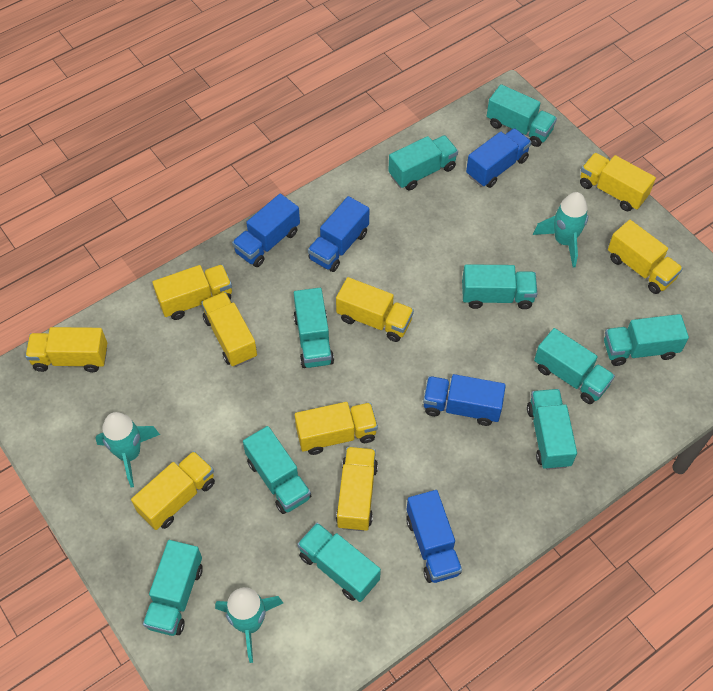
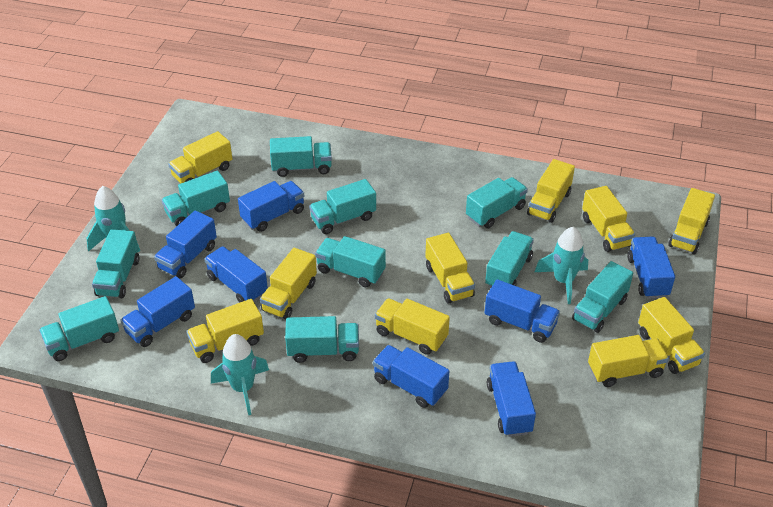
blue truck: [232,194,300,267] [308,196,369,272] [406,490,462,583] [423,374,506,426] [466,128,531,188] = 5 -> [120,276,195,347] [154,211,217,279] [204,246,268,303] [238,181,304,232] [373,345,449,408] [485,279,560,343] [487,361,536,437] [627,236,675,299] = 8
yellow truck: [25,327,107,372] [131,451,215,530] [152,265,232,320] [201,292,257,367] [295,402,378,455] [336,277,414,342] [336,447,378,531] [580,153,656,211] [608,220,683,294] = 9 -> [168,131,232,183] [186,299,264,363] [260,248,317,320] [375,298,450,355] [425,233,475,304] [527,159,575,223] [582,186,635,252] [588,335,669,387] [638,297,705,374] [668,188,715,254] = 10

